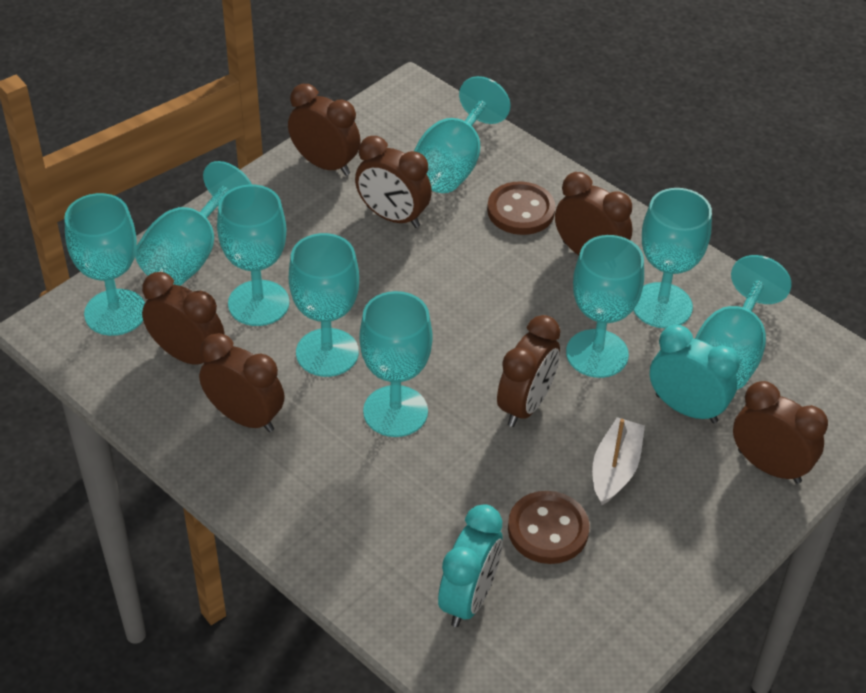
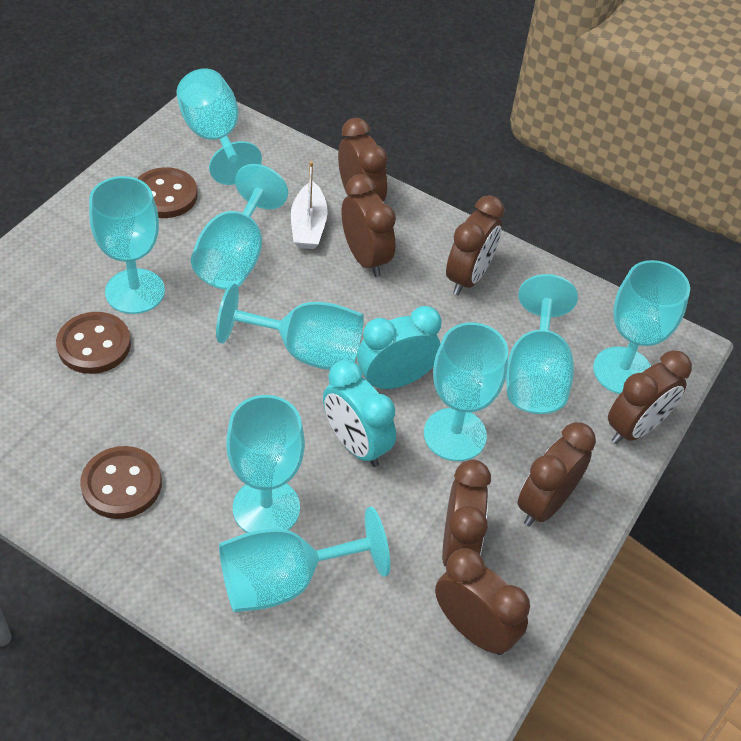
brown button: [487,182,555,235] [508,491,590,564] = 2 -> [56,312,131,374] [80,446,162,519] [137,167,198,218] = 3

